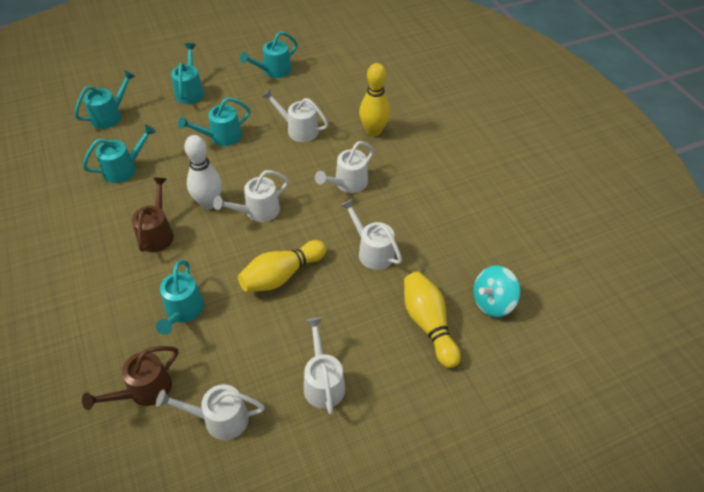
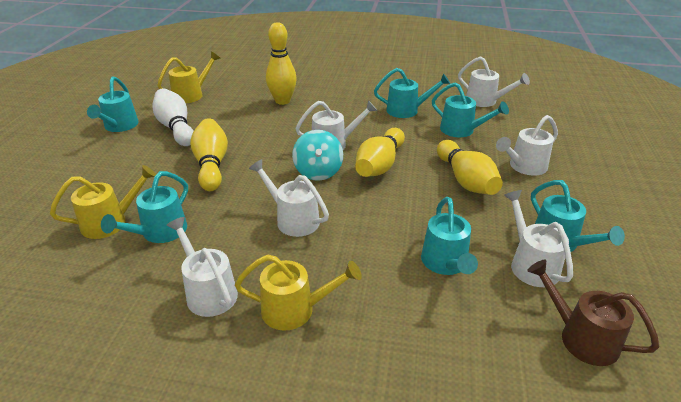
brown watering can: [82,346,178,410] [132,177,174,252] = 2 -> [527,260,659,366] = 1
yellow bowling pin: [238,240,327,292] [359,63,390,136] [404,272,461,368] = 3 -> [190,118,228,191] [266,22,297,105] [355,128,405,177] [437,140,503,195] = 4
yellow watering can: none = 0 -> [50,165,156,239] [157,51,221,103] [235,255,362,331] = 3

